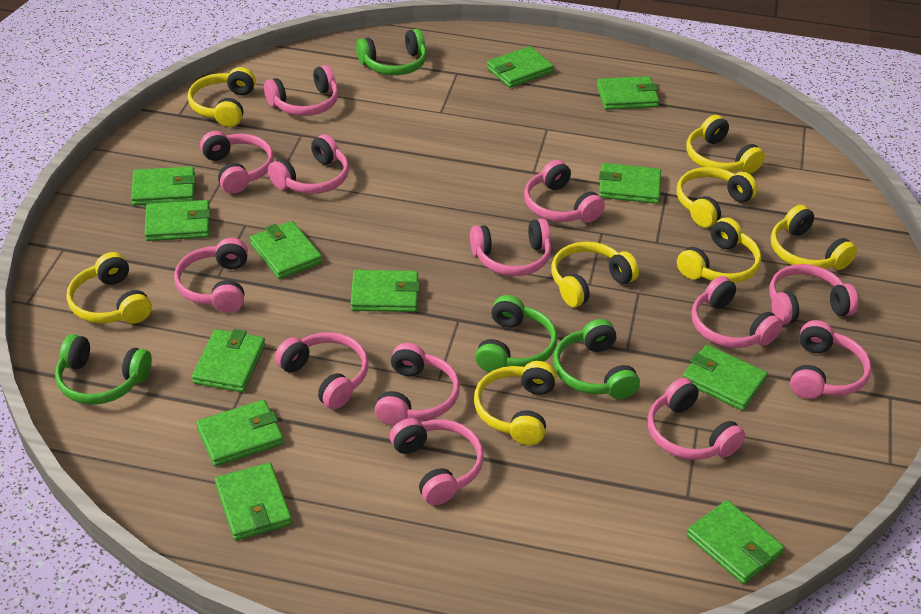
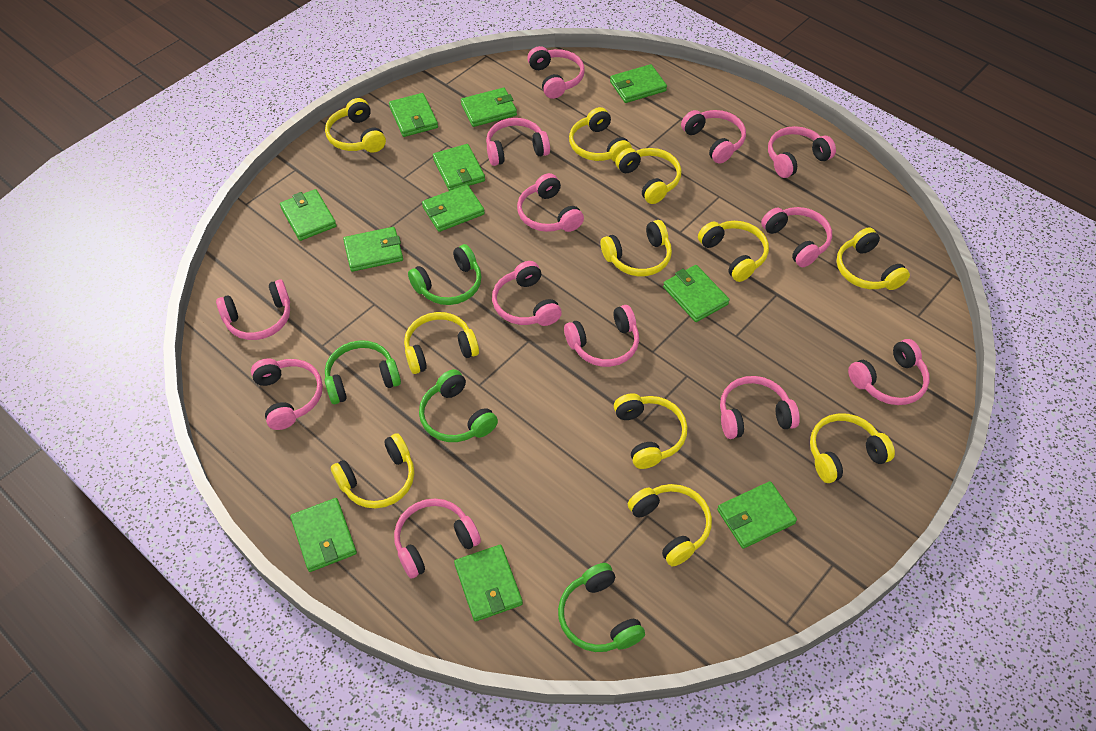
green wallet: [131,166,195,206] [145,200,210,241] [192,329,265,392] [196,400,284,466] [215,462,292,541] [250,221,322,279] [351,270,420,312] [487,46,554,88] [597,76,659,110] [599,163,661,204] [682,345,768,411] [687,500,784,584] = 12 -> [280,189,337,241] [290,498,357,572] [343,227,403,272] [389,93,438,137] [422,184,485,232] [433,144,485,191] [454,545,523,622] [461,88,517,127] [610,64,667,103] [663,265,730,322] [717,481,797,549] = 11
yellow headphones: [66,252,152,324] [188,67,256,127] [474,361,556,445] [551,242,639,307] [677,167,758,228] [677,217,761,283] [687,115,765,174] [771,205,857,270] = 8 -> [325,98,386,152] [331,433,414,508] [404,312,479,374] [569,107,632,162] [601,220,672,276] [614,393,688,469] [615,148,681,204] [628,484,712,566] [698,221,769,282] [810,413,895,483] [837,227,910,290] = 11

